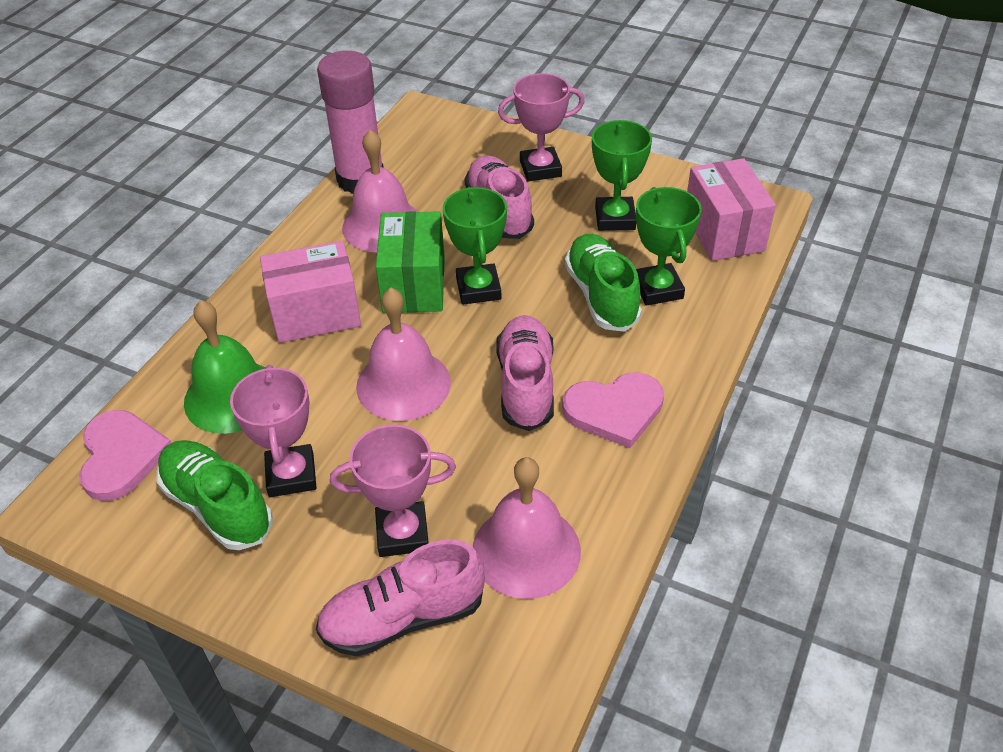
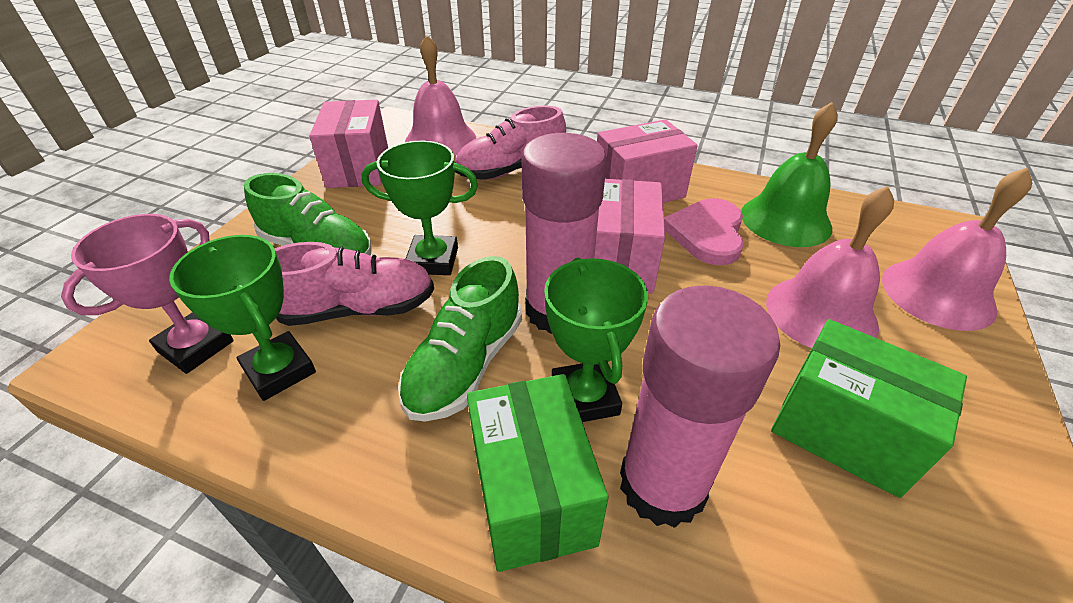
green box: [376,211,445,313] = 1 -> [467,374,609,572] [771,319,967,498] = 2
pink box: [260,241,361,343] [687,158,776,261] = 2 -> [309,100,388,188] [594,179,665,293] [597,119,698,203] = 3
pink glue stick: [317,51,384,194] = 1 -> [522,133,607,334] [620,285,780,528] = 2
pink heart: [79,410,171,501] [562,373,664,448] = 2 -> [664,198,744,265] = 1
pink shoe: [316,539,485,657] [464,155,534,239] [496,315,554,431] = 3 -> [274,242,434,326] [455,105,566,180] = 2
pink trophy: [230,365,317,497] [330,424,456,557] [498,73,585,181] = 3 -> [61,214,234,374] = 1

